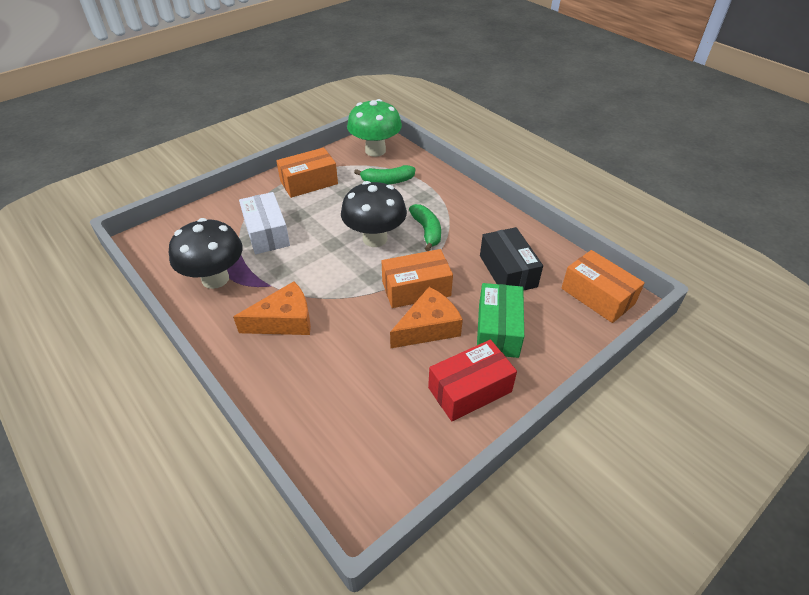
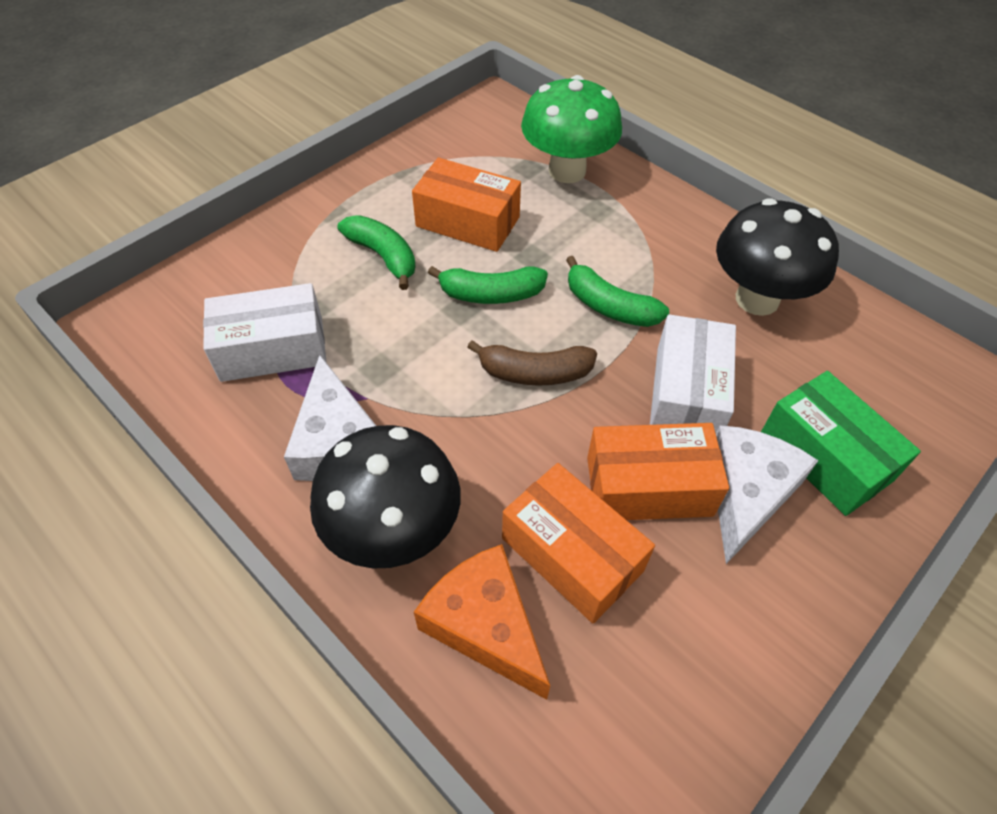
black box: [480,227,543,291] = 1 -> none = 0
brown banana: none = 0 -> [467,340,597,386] = 1
green banana: [354,165,416,184] [409,204,441,251] = 2 -> [337,215,416,290] [428,266,548,304] [566,256,669,327] = 3
orange cheese: [233,281,311,335] [390,287,463,348] = 2 -> [414,544,550,700] = 1
red box: [428,340,517,421] = 1 -> none = 0
white box: [239,192,290,254] = 1 -> [203,283,327,382] [650,314,736,433] = 2
white cheese: none = 0 -> [284,355,376,481] [716,425,819,564] = 2

